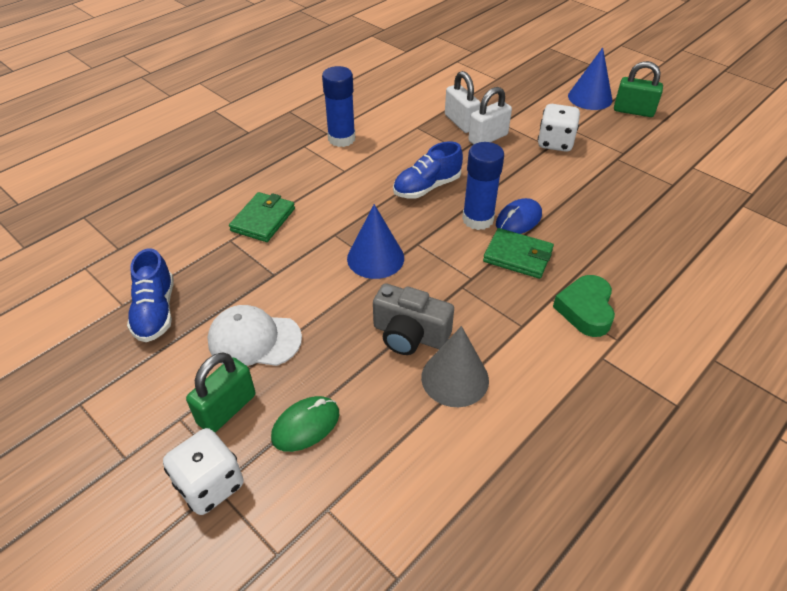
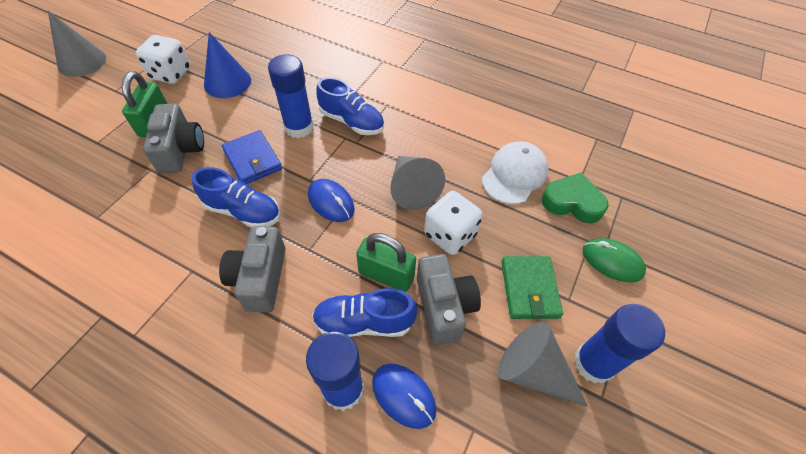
blue cone: [347,204,404,279] [568,48,612,110] = 2 -> [204,32,251,98] = 1
blue glue stick: [322,66,355,147] [462,142,504,230] = 2 -> [268,54,314,138] [306,332,364,411] [574,304,665,384] = 3
blue mouse: [496,198,542,234] = 1 -> [308,179,355,222] [372,364,437,429] = 2
blue shoe: [127,248,173,342] [393,141,463,199] = 2 -> [192,167,280,227] [312,288,418,337] [316,77,384,135] = 3
blue wallet: none = 0 -> [222,130,282,184] = 1
green wallet: [229,192,295,242] [483,228,554,279] = 2 -> [501,256,563,319] = 1
grey camera: [373,283,454,355] = 1 -> [143,104,204,173] [219,226,285,312] [417,254,481,345] = 3
grey cone: [421,326,489,407] = 1 -> [48,11,106,77] [390,156,445,210] [498,322,588,407] = 3
white padlock: [445,71,481,133] [468,87,512,145] = 2 -> none = 0

